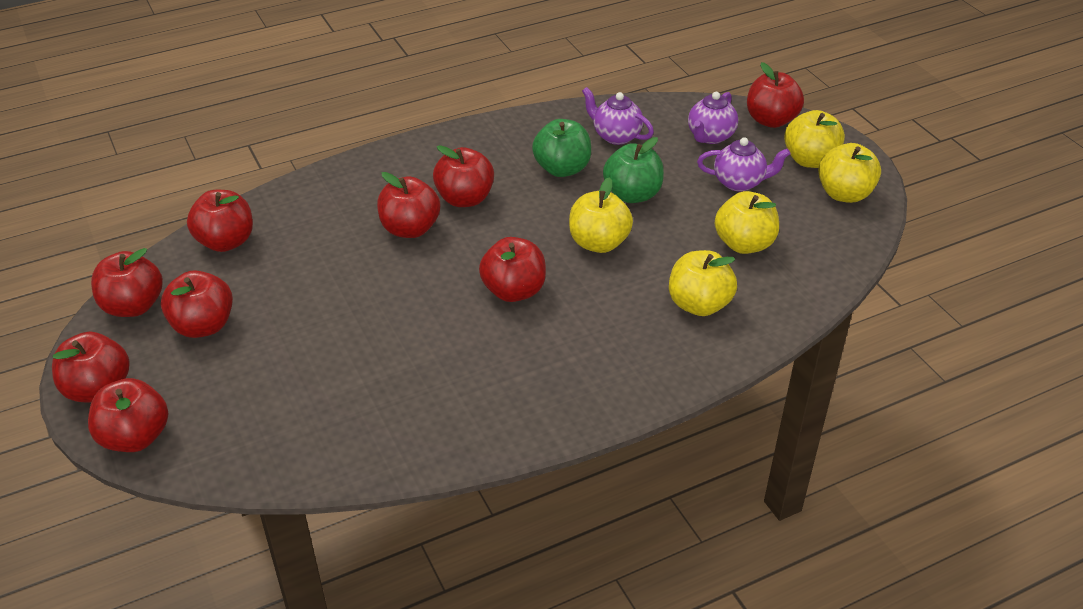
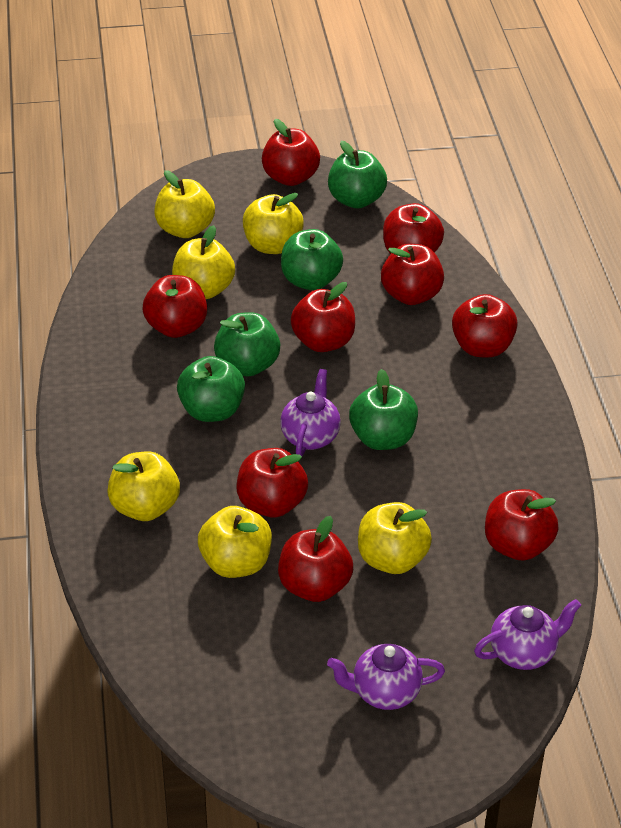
green apple: [532,119,591,177] [603,137,664,203] = 2 -> [177,356,245,422] [214,312,280,377] [281,229,343,290] [328,141,387,209] [349,369,418,450] = 5
yellow apple: [569,177,633,253] [669,250,737,316] [715,191,779,254] [784,110,845,168] [818,143,881,203] = 5 -> [107,451,180,521] [154,170,215,238] [172,225,235,299] [198,506,272,578] [243,193,304,254] [358,502,432,574] = 6

